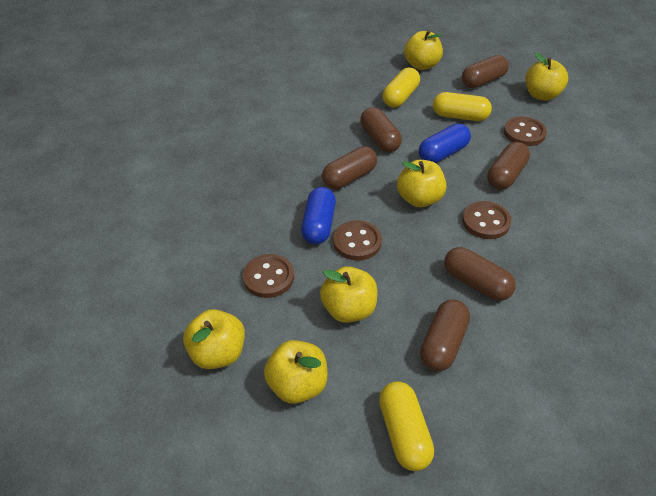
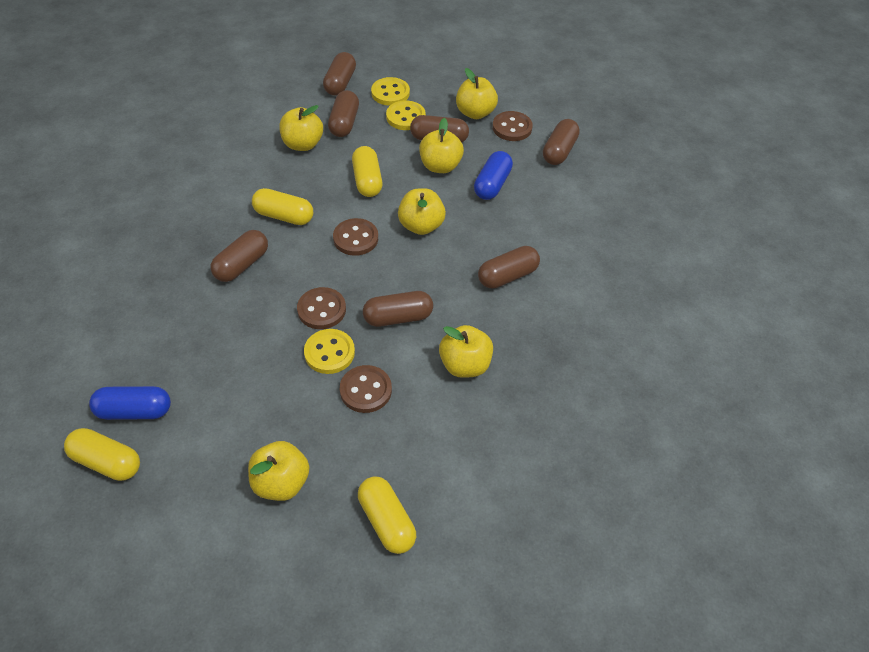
brown capsule: [322,146,377,189] [360,107,402,153] [420,300,470,371] [444,247,516,301] [462,55,509,88] [487,142,530,190] = 6 -> [210,230,268,282] [323,52,356,96] [328,90,359,137] [363,291,433,327] [410,115,469,142] [478,246,540,289] [543,119,580,165] = 7
yellow button: none = 0 -> [304,329,355,374] [371,77,410,106] [386,101,426,130] = 3
yellow capsule: [379,381,434,471] [383,67,420,108] [433,92,492,121] = 3 -> [64,428,140,481] [252,188,313,225] [352,146,383,197] [358,476,416,554] = 4

